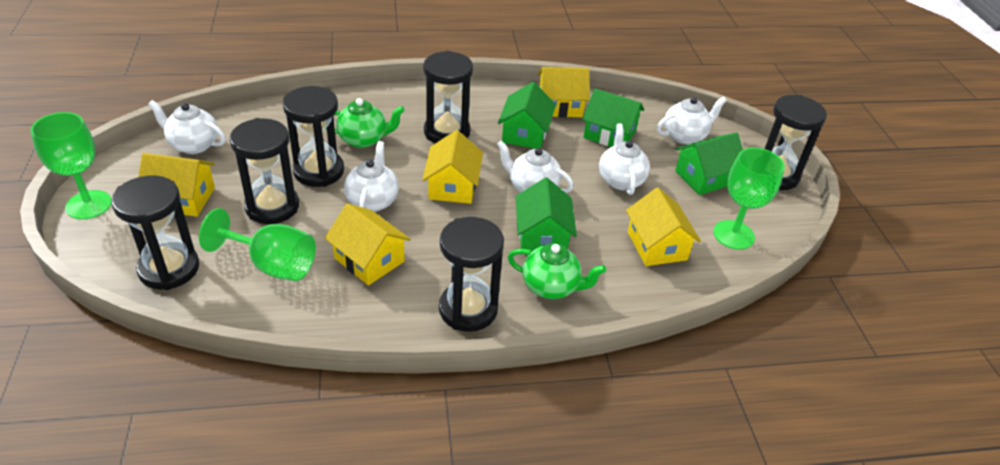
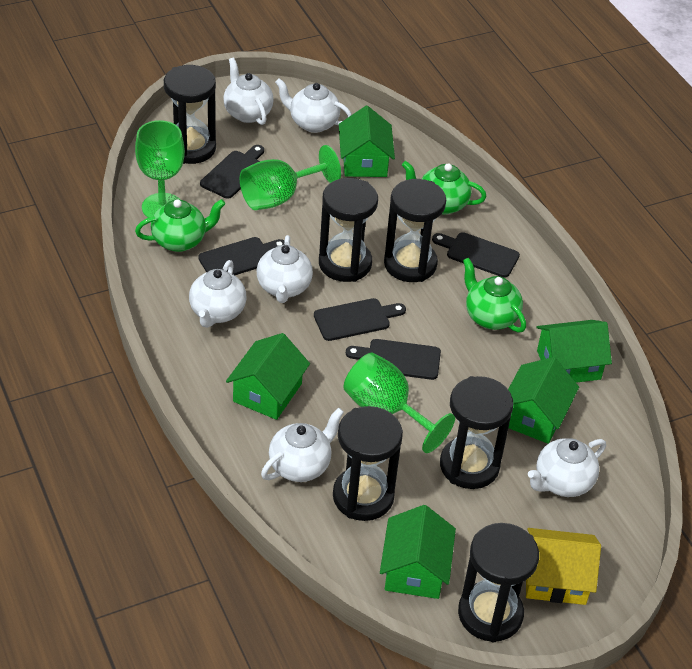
black cutting board: none = 0 -> [198,237,285,275] [200,145,264,199] [314,298,406,341] [346,339,441,380] [432,232,520,278] = 5
green house: [498,82,556,149] [516,177,577,252] [582,88,644,147] [675,132,743,195] = 4 -> [226,333,310,420] [339,106,395,177] [380,505,456,599] [508,357,579,444] [537,320,612,383] = 5
green teapot: [325,98,405,148] [508,243,606,299] = 2 -> [135,199,225,252] [402,161,486,214] [463,258,526,333] = 3
white teapot: [148,100,226,154] [344,141,399,212] [497,141,574,193] [599,124,650,195] [657,97,727,144] = 5 -> [189,260,246,328] [223,58,274,125] [257,235,313,303] [261,408,344,482] [275,78,352,133] [528,438,606,497] = 6
yellow house: [138,153,215,217] [325,203,411,285] [422,130,483,204] [538,67,590,117] [626,188,701,266] = 5 -> [526,528,601,605] = 1

